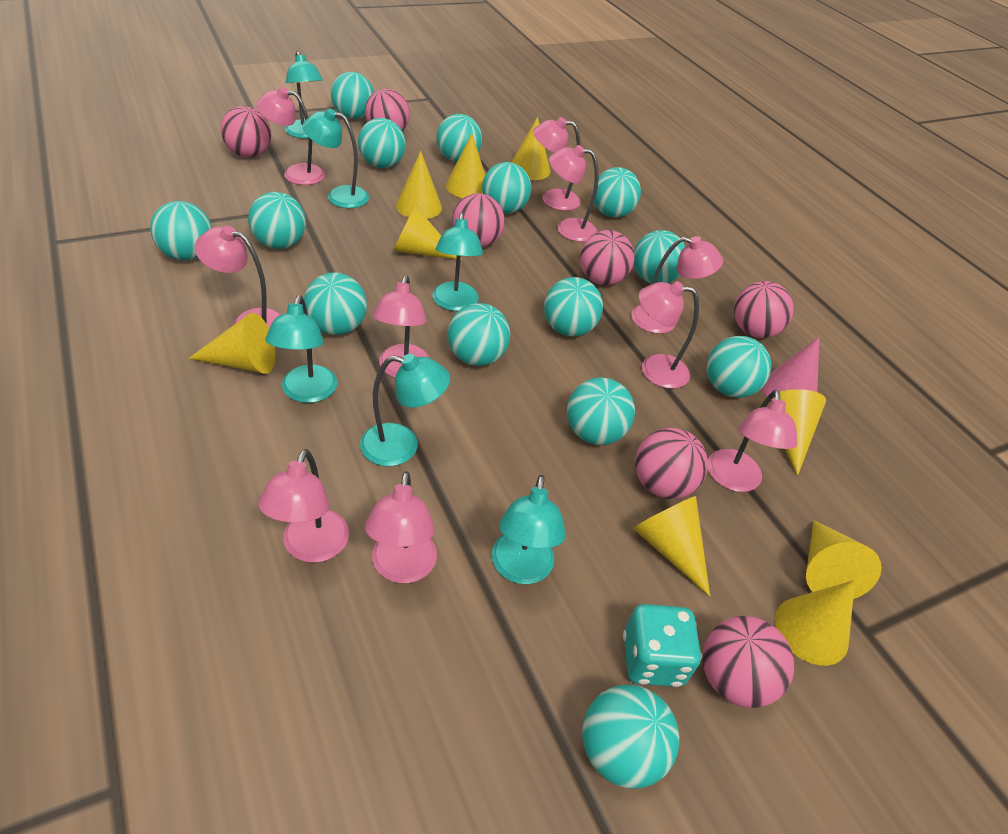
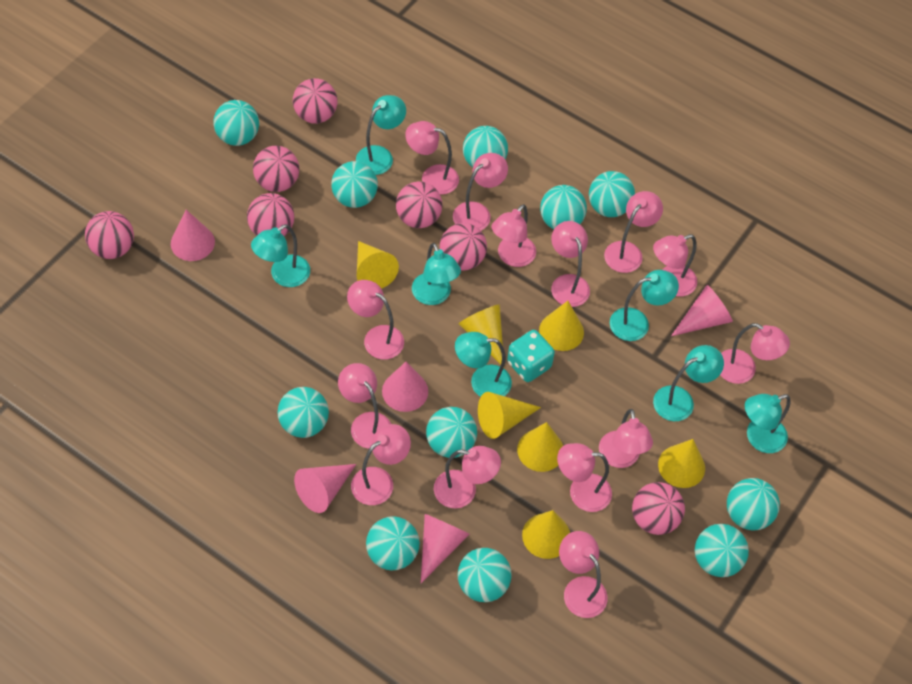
pink cone: [762,337,819,397] = 1 -> [171,210,215,261] [294,464,356,513] [382,362,428,412] [421,514,470,583] [671,285,733,336] = 5
pink lamp: [195,226,281,328] [256,87,325,185] [258,449,349,563] [365,471,437,583] [373,275,430,378] [533,117,581,211] [549,145,599,242] [631,236,723,334] [639,281,699,389] [708,390,797,492] = 10 -> [338,363,391,449] [347,280,404,360] [351,424,411,505] [405,121,459,195] [434,446,501,508] [453,153,508,231] [492,204,536,267] [551,221,590,307] [557,443,612,512] [559,531,608,618] [599,409,653,468] [604,191,663,273] [653,234,697,297] [720,323,790,384] = 14
turquoise ball: [150,201,212,260] [248,192,306,249] [304,272,367,335] [331,72,374,119] [358,118,406,168] [436,114,482,162] [448,303,510,366] [482,162,531,214] [544,277,603,337] [567,377,635,445] [582,685,679,789] [592,167,641,218] [634,230,685,284] [707,336,771,398] = 14 -> [213,100,259,146] [277,387,329,438] [331,161,378,208] [366,516,420,571] [426,407,477,458] [457,548,512,602] [463,126,508,167] [540,185,587,229] [589,171,635,217] [695,524,749,577] [727,478,780,531] = 11
turquoise lamp: [265,295,337,403] [285,51,323,139] [303,109,369,208] [360,354,450,466] [432,213,483,311] [492,475,566,584] = 6 -> [251,224,310,287] [356,95,406,175] [412,243,461,305] [455,332,512,397] [610,270,679,341] [653,345,724,421] [745,394,791,453] = 7
yellow cone: [188,313,275,374] [393,205,462,260] [396,151,442,219] [446,133,485,198] [511,117,550,180] [633,496,710,597] [762,389,826,476] [775,580,855,666] [806,520,882,599] = 9 -> [357,241,399,289] [459,304,503,365] [478,392,541,439] [517,422,563,472] [522,510,570,559] [539,301,584,351] [658,439,705,488] = 7

